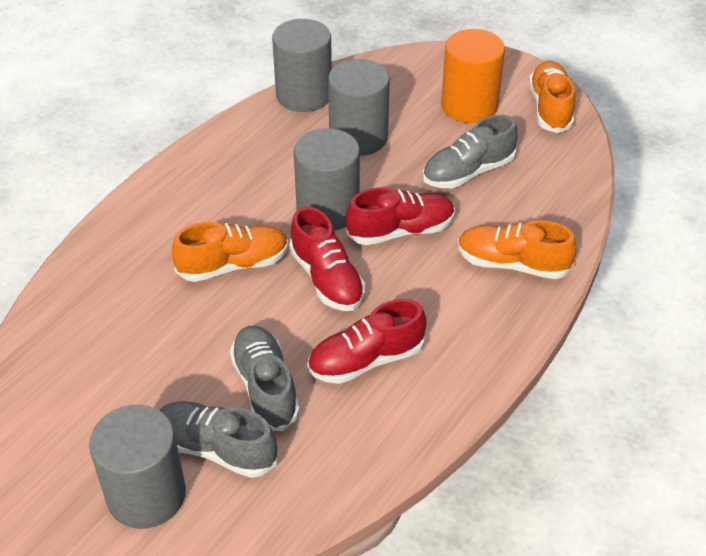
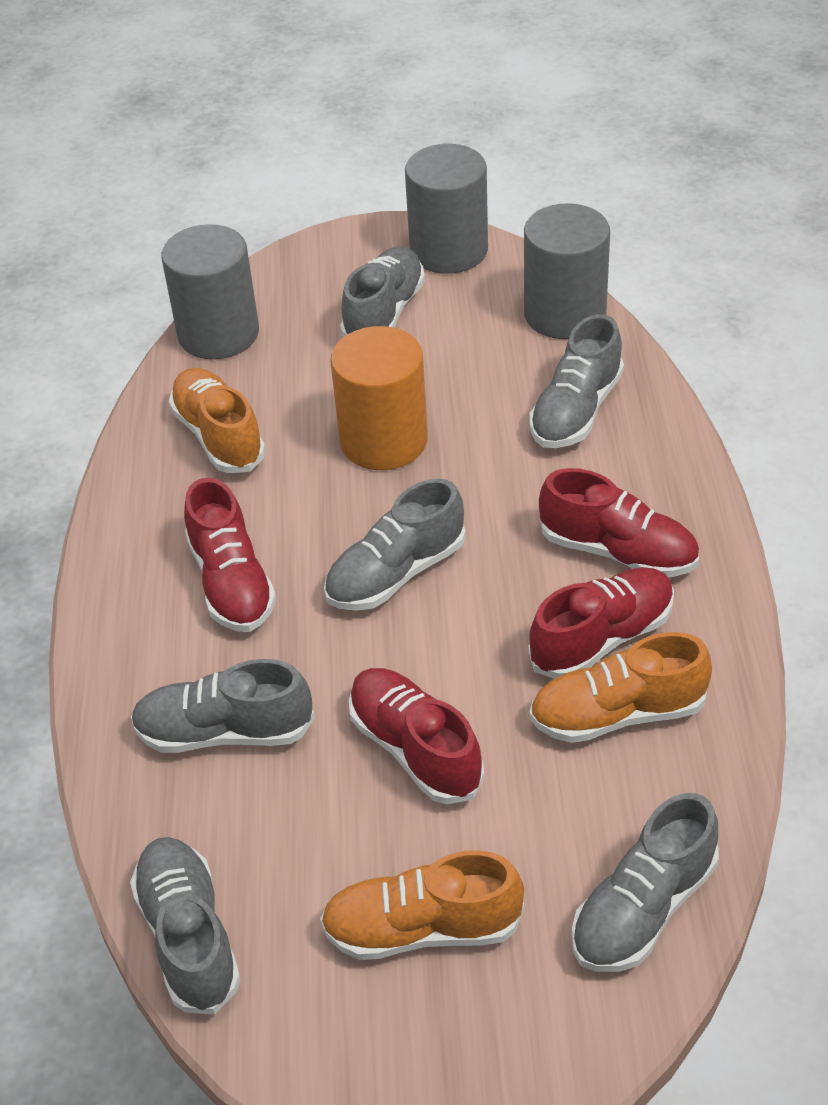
grey cylinder: [89,404,186,529] [272,19,332,112] [294,128,360,231] [328,59,390,156] = 4 -> [162,224,259,359] [405,144,488,274] [524,203,610,339] = 3
grey shoe: [159,401,277,478] [230,326,300,431] [423,115,518,188] = 3 -> [130,837,241,1014] [131,659,315,753] [324,479,466,611] [340,247,425,337] [530,314,624,448] [572,793,719,972] = 6
red shoe: [289,206,365,311] [307,299,427,384] [346,188,455,245] = 3 -> [184,477,276,632] [349,668,484,804] [528,567,674,679] [539,468,699,577] = 4

